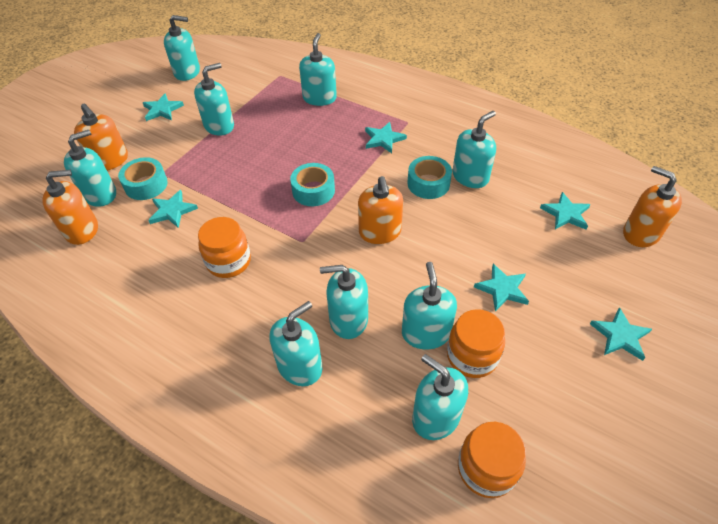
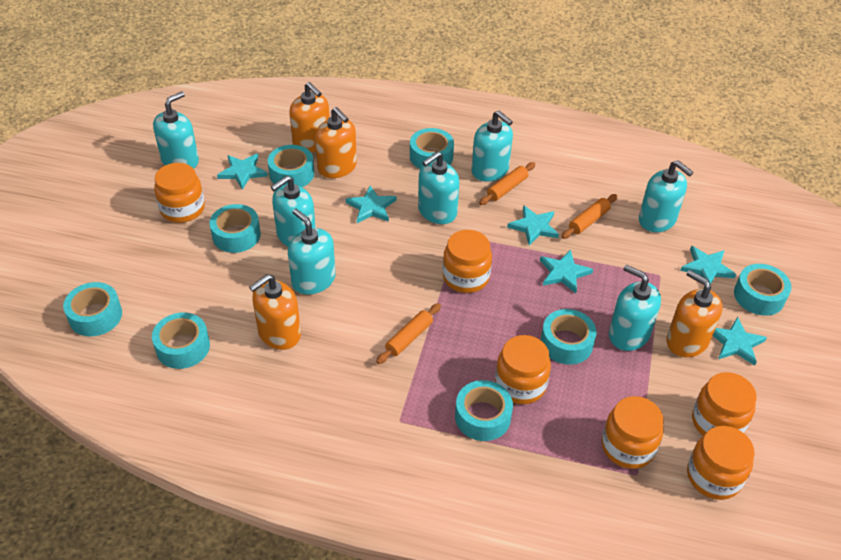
orange jar: [198,217,251,278] [447,309,505,378] [458,422,526,498] = 3 -> [154,163,205,223] [443,230,492,293] [495,335,551,404] [602,396,664,469] [687,426,755,500] [692,372,757,436] = 6
orange rolling pin: none = 0 -> [376,303,441,364] [479,162,535,205] [562,194,617,239] = 3
turquoise soap dispenser: [64,130,116,207] [164,15,200,81] [194,63,234,135] [270,301,323,386] [299,33,337,106] [320,265,368,339] [402,262,457,349] [412,354,468,440] [452,111,496,188] = 9 -> [153,91,199,169] [271,175,316,246] [288,209,336,295] [418,151,459,224] [471,110,513,182] [609,265,661,351] [639,160,693,232] = 7
turquoise tape: [118,157,168,200] [290,163,335,206] [407,156,452,199] = 3 -> [63,282,122,336] [152,312,210,369] [209,204,261,253] [268,145,314,187] [410,128,454,169] [455,380,513,441] [541,309,596,365] [734,264,792,316] = 8

